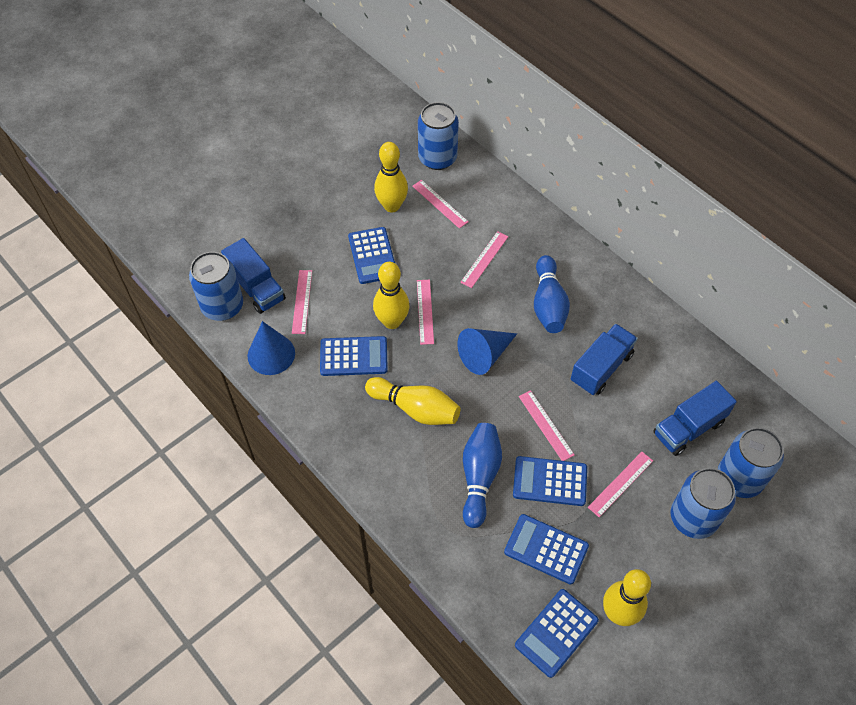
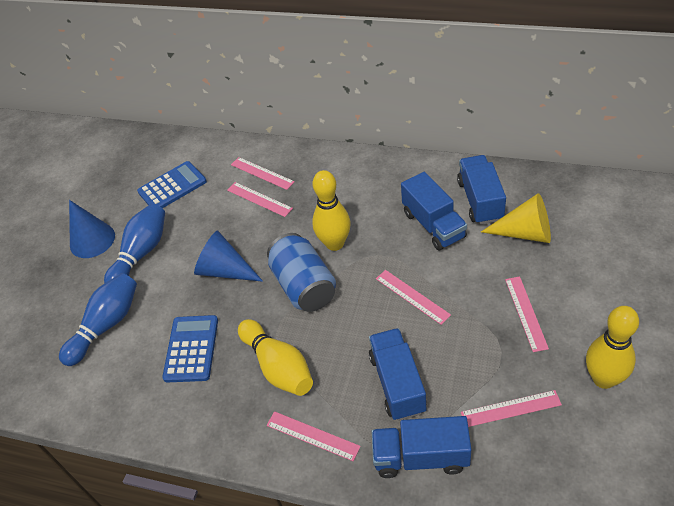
blue calculator: [320,336,388,376] [348,227,395,284] [504,514,589,584] [513,456,587,506] [515,589,599,678] = 5 -> [137,161,207,208] [162,315,218,382] = 2
blue can: [189,252,243,321] [418,102,459,170] [671,468,736,539] [718,427,784,498] = 4 -> [267,233,336,312] = 1
blue truck: [221,238,286,314] [571,324,638,395] [653,381,737,456] = 3 -> [369,328,427,421] [371,416,471,478] [401,172,467,251] [457,155,506,225] = 4
yellow bowling pin: [365,377,461,425] [373,262,410,329] [374,142,408,212] [603,569,651,626] = 4 -> [238,319,313,396] [312,170,351,251] [586,306,639,389] = 3
yellow cone: none = 0 -> [481,193,551,243] = 1

